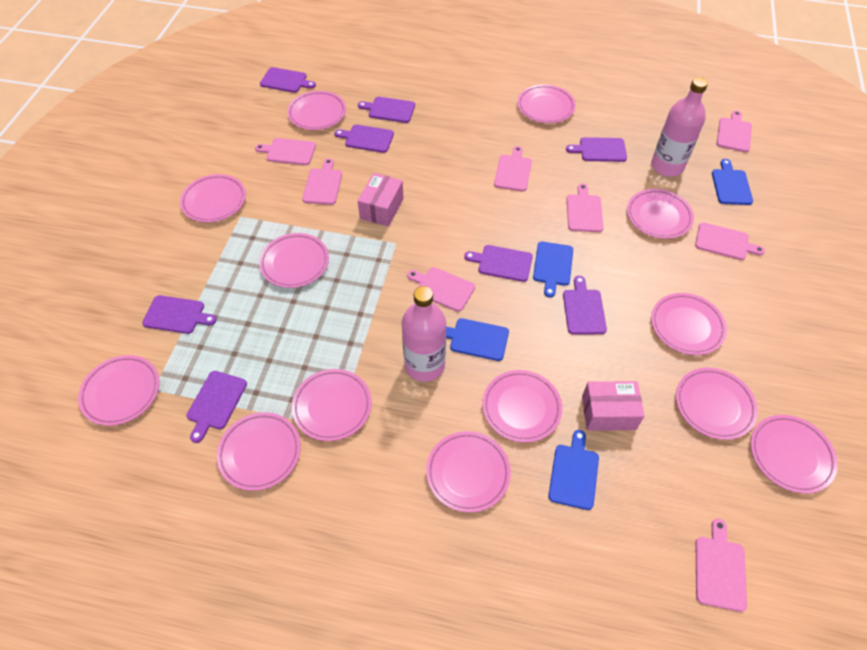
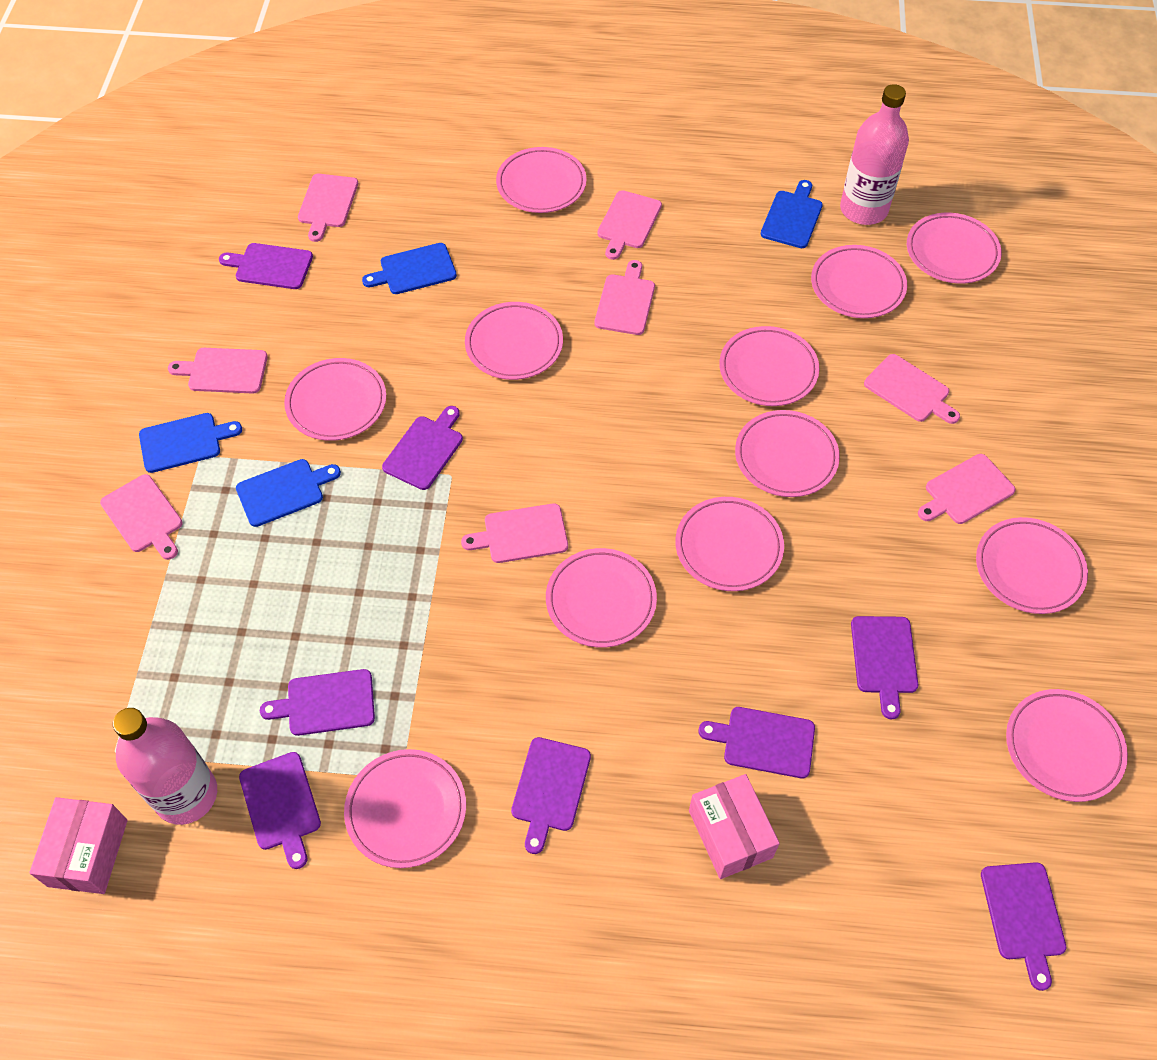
pink plate: [78,355,160,426] [180,174,246,222] [217,412,301,491] [259,233,329,288] [287,91,346,130] [292,369,372,441] [426,431,511,513] [482,370,562,443] [517,84,576,123] [627,189,694,239] [651,293,727,355] [676,368,758,440] [750,415,838,494] = 13 -> [284,358,386,441] [344,749,466,868] [465,302,563,380] [496,147,587,213] [546,548,657,648] [675,497,784,591] [719,326,819,406] [735,410,840,497] [811,245,907,318] [907,213,1002,284] [976,517,1088,614] [1006,689,1128,802] = 12

